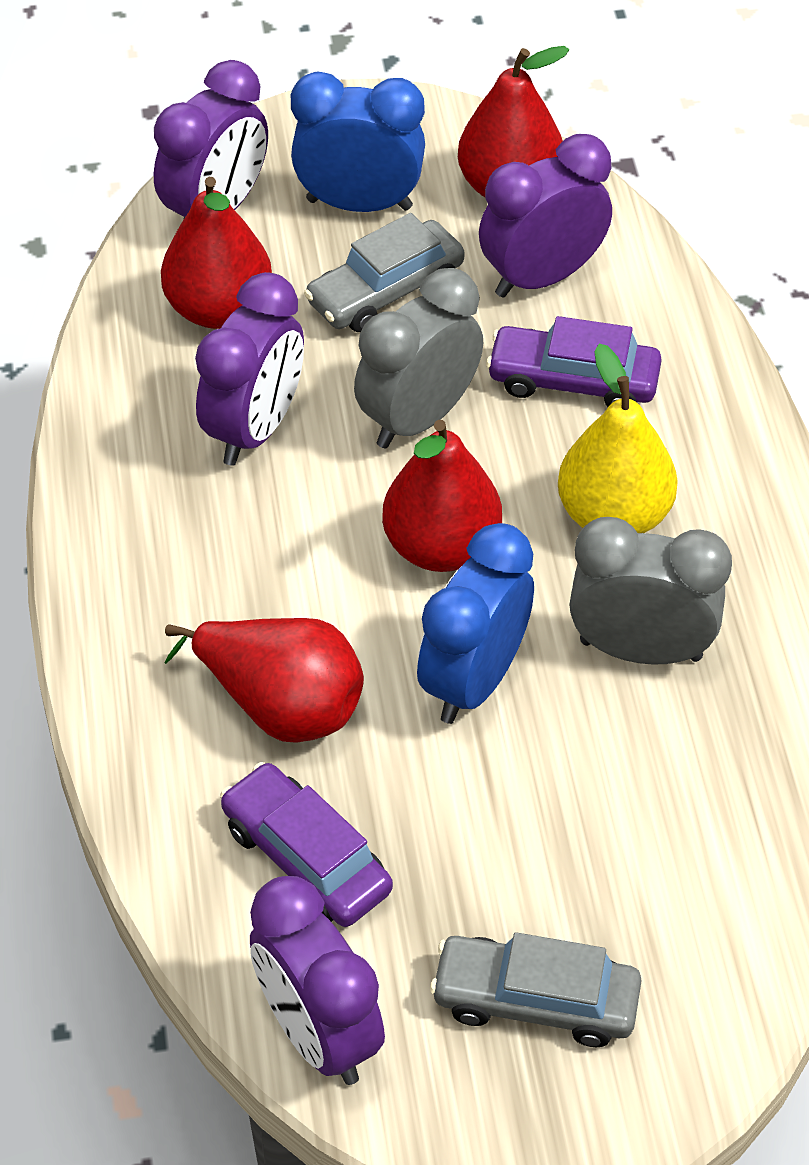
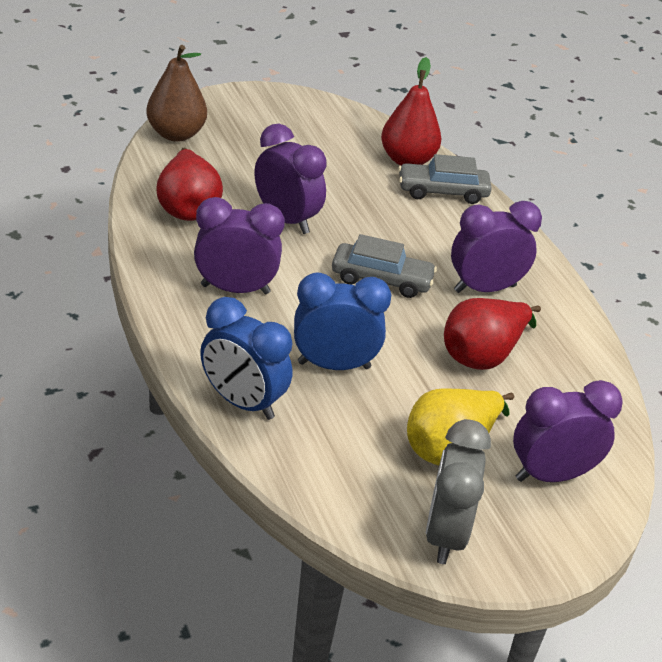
brown pear: none = 0 -> [146,45,207,142] = 1
grey clock: [354,268,483,449] [570,517,732,665] = 2 -> [425,419,491,564] = 1
purple car: [220,762,393,927] [486,316,662,407] = 2 -> none = 0
red pear: [161,177,272,329] [165,618,364,743] [382,420,502,572] [458,46,569,197] = 4 -> [157,147,223,221] [381,57,441,166] [444,298,541,370] = 3

